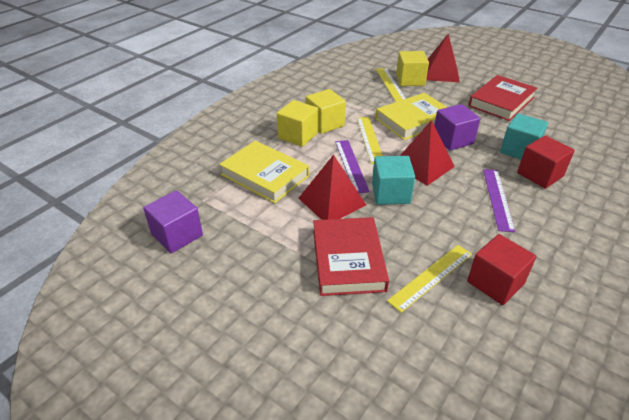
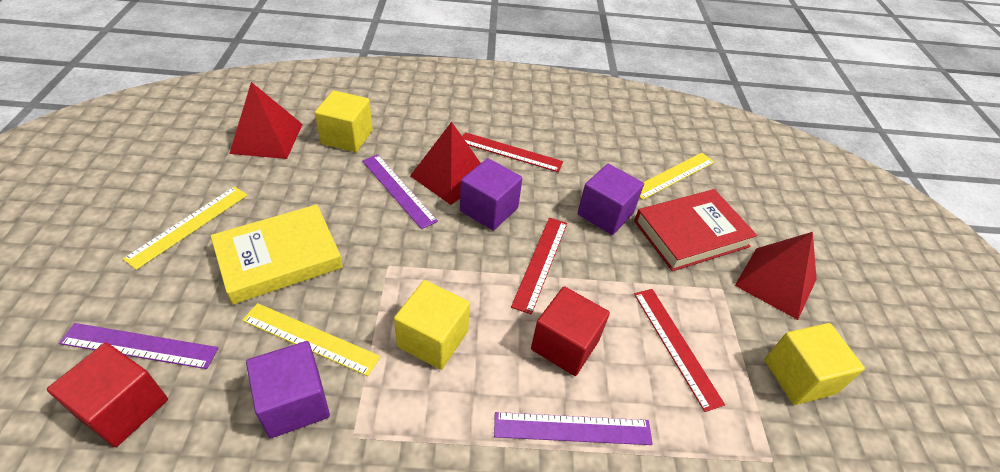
purple cube: [143,190,203,253] [434,104,480,151] = 2 -> [246,341,330,438] [460,158,523,230] [578,164,644,235] = 3
purple ruler: [335,140,370,193] [483,169,515,232] = 2 -> [59,323,218,369] [362,154,438,229] [494,412,653,445] = 3
red book: [313,217,389,296] [468,75,537,121] = 2 -> [634,189,757,271] = 1
red ruler: none = 0 -> [462,132,563,172] [511,218,567,315] [634,289,725,412] = 3
turquoise cube: [372,156,415,205] [500,113,548,159] = 2 -> none = 0
yellow book: [219,141,309,203] [375,93,447,140] = 2 -> [211,204,343,305] = 1

